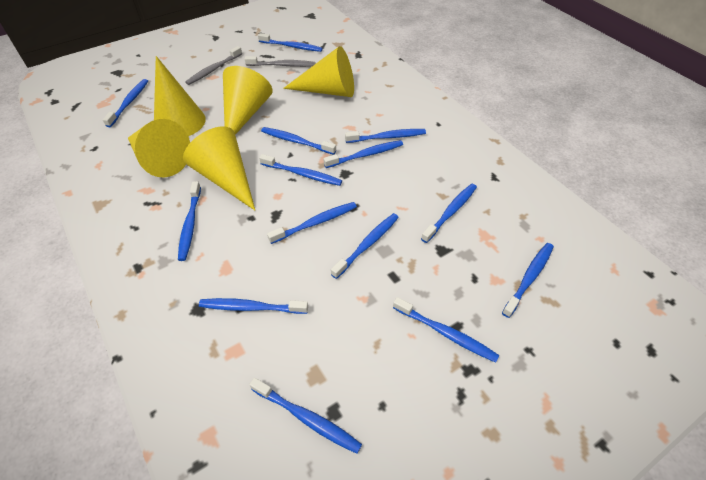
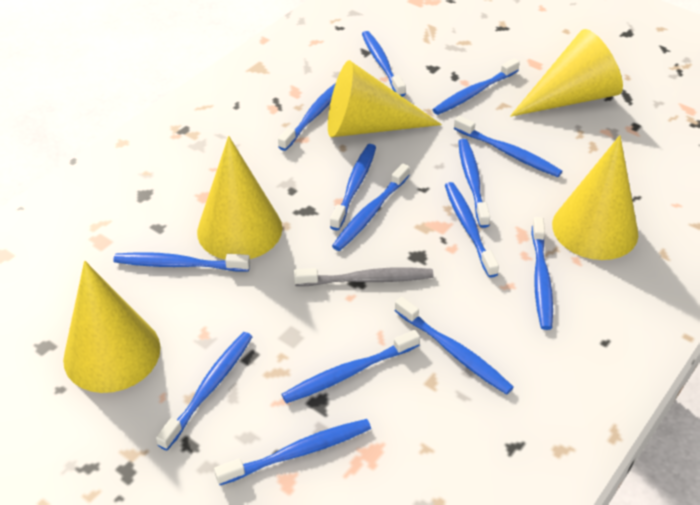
grey toothbrush: [185,46,242,85] [245,56,316,67] = 2 -> [294,268,434,286] = 1

